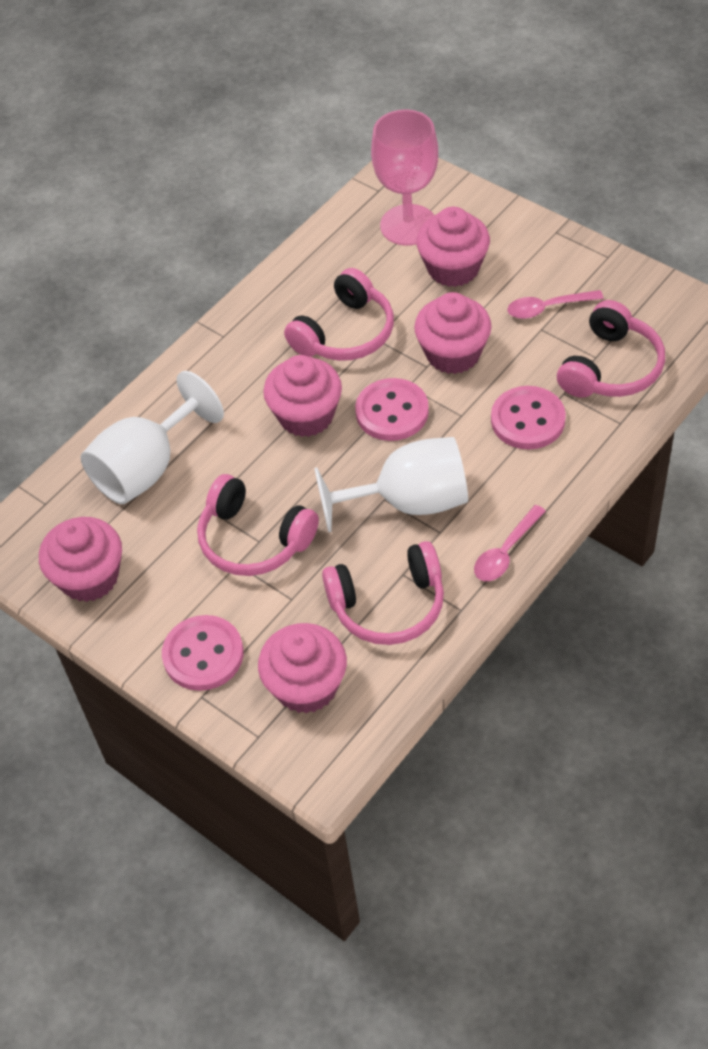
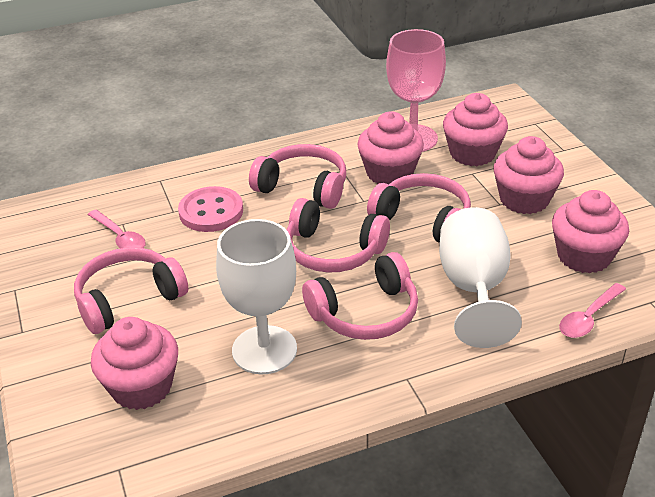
pink button: [162,615,244,691] [355,378,429,441] [491,386,566,449] = 3 -> [178,186,243,232] = 1
pink headphones: [197,474,319,576] [284,268,394,361] [322,541,444,645] [557,300,665,398] = 4 -> [74,247,188,334] [249,144,346,209] [286,198,390,273] [302,252,418,340] [367,173,471,243] = 5

